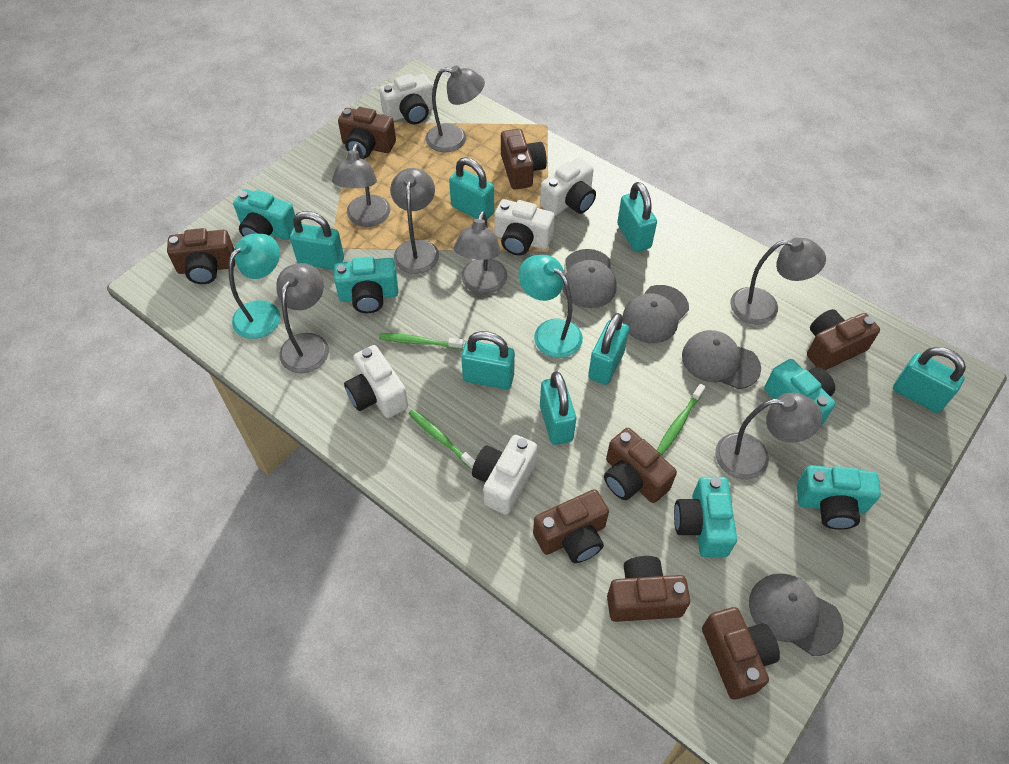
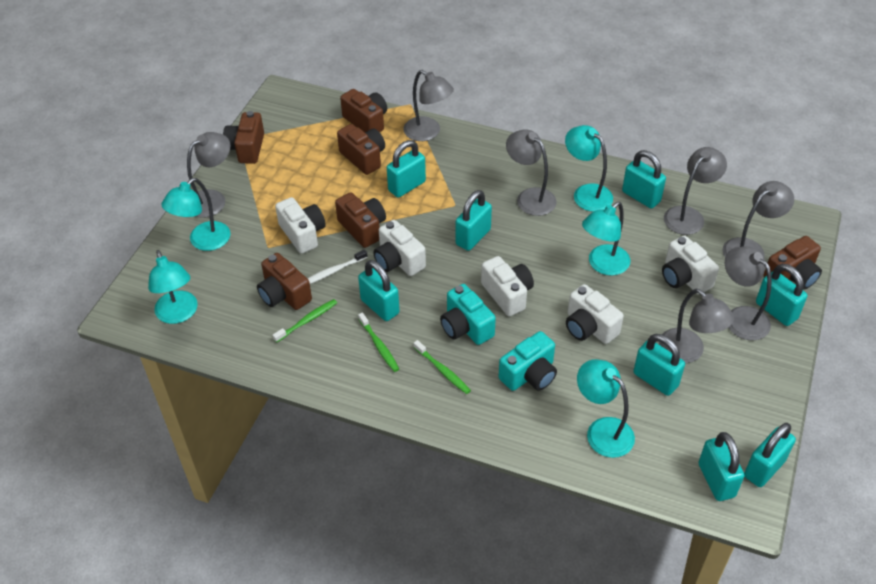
brown camera: [167,228,235,284] [338,107,396,159] [501,129,547,190] [533,489,609,563] [604,428,677,503] [607,556,690,622] [702,607,780,700] [807,309,880,370] = 8 -> [223,111,264,164] [257,253,312,310] [335,192,386,248] [337,124,385,175] [340,89,387,132] [763,236,822,290] = 6
grey cap: [563,249,617,308] [622,285,689,343] [682,330,761,389] [749,573,844,656] = 4 -> none = 0
turquoise camera: [233,189,295,240] [334,256,398,313] [674,477,737,557] [764,359,835,425] [797,465,881,530] = 5 -> [440,284,496,345] [498,331,557,391] = 2
turquoise lamp: [229,234,280,339] [519,255,583,358] = 2 -> [148,250,198,324] [161,178,231,251] [565,125,613,212] [577,359,635,458] [582,202,630,276] = 5
turquoise padlock: [290,211,344,270] [449,157,494,220] [461,331,515,389] [540,372,576,445] [588,313,629,385] [617,182,657,252] [893,347,966,413] = 7 -> [358,260,400,321] [387,140,426,198] [456,190,492,251] [622,150,666,208] [633,334,685,396] [698,432,744,501] [744,423,796,487] [756,264,807,326] = 8
white toothbrush: none = 0 -> [307,250,367,284] = 1

